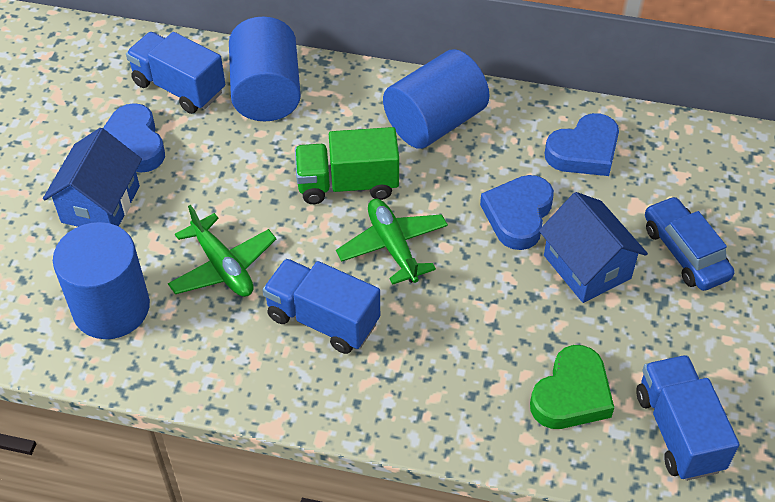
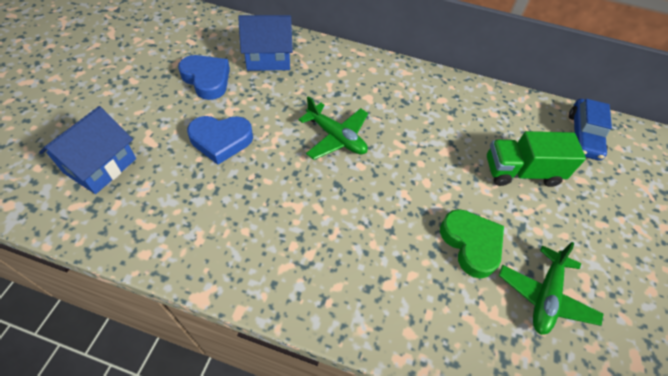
blue cylinder: [53,222,150,339] [229,16,301,121] [383,49,490,149] = 3 -> none = 0
blue heart: [103,103,165,173] [480,175,554,250] [545,113,619,176] = 3 -> [178,55,230,100] [187,116,253,165] = 2
blue truck: [126,32,225,114] [262,259,380,354] [636,355,739,481] = 3 -> none = 0

